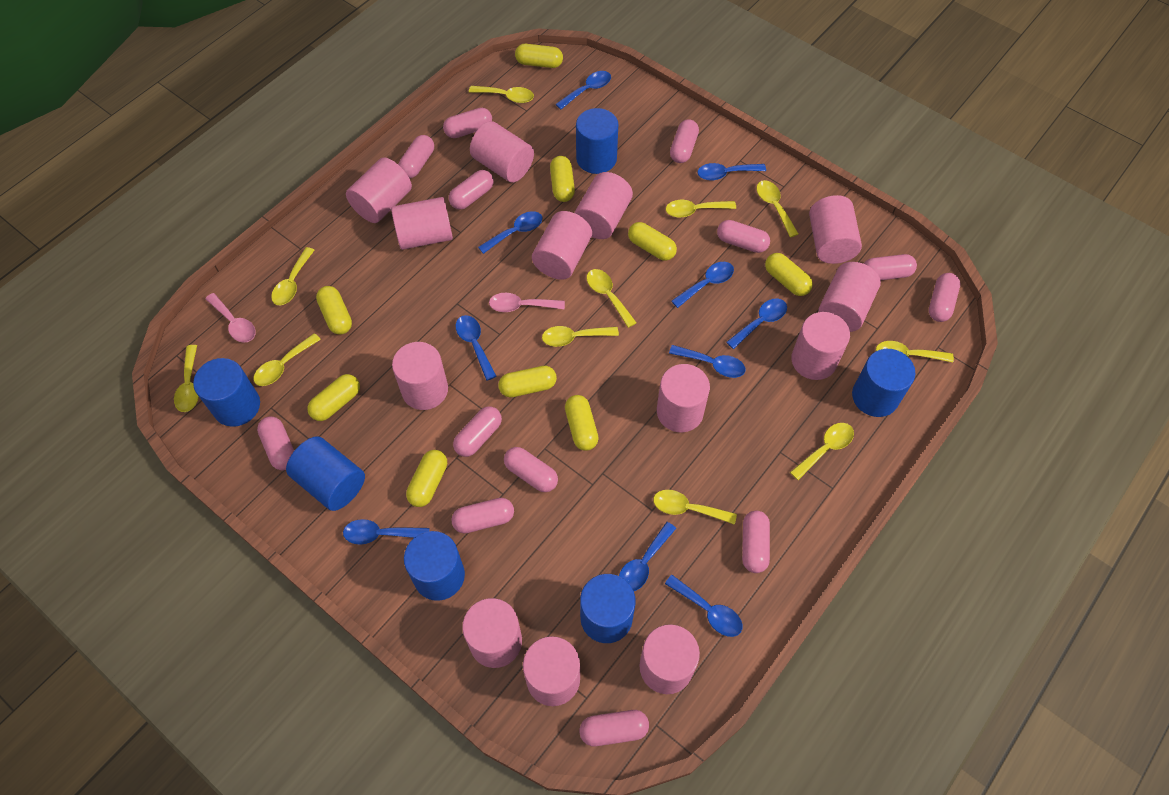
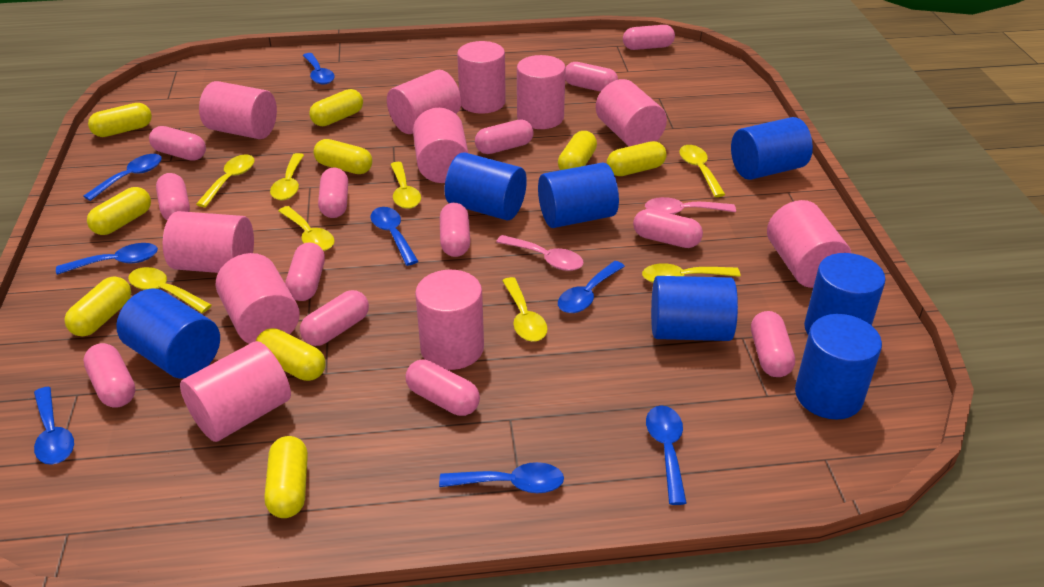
blue cylinder: [193,358,260,427] [286,436,365,511] [404,531,465,601] [576,108,618,174] [580,574,635,643] [852,349,916,417] = 6 -> [116,289,220,379] [444,152,527,221] [538,162,619,228] [651,276,738,341] [731,117,813,180] [795,314,882,420] [804,253,886,335] = 7
blue spoon: [343,519,430,545] [456,315,497,381] [478,211,542,254] [556,71,611,109] [619,522,676,591] [665,575,742,637] [669,345,746,378] [671,262,734,308] [698,163,766,181] [726,298,787,349] = 10 -> [34,387,74,465] [56,243,158,275] [84,154,162,201] [303,53,335,85] [371,207,418,266] [439,462,564,493] [558,261,625,313] [646,406,687,505] = 8
pink cylinder: [346,157,412,223] [391,197,453,250] [392,342,448,410] [462,598,522,668] [470,121,534,183] [523,636,580,706] [532,211,592,280] [574,172,633,239] [640,624,700,694] [657,364,710,433] [791,312,850,380] [809,195,862,264] [819,262,881,332] = 13 -> [163,211,254,273] [180,341,291,442] [199,81,277,139] [216,253,300,344] [387,70,461,134] [413,108,468,183] [415,270,484,370] [457,41,506,114] [517,55,566,129] [596,79,667,146] [767,200,851,288] = 11
yellow spoon: [174,345,199,412] [254,333,321,386] [271,247,315,305] [469,86,534,103] [542,326,619,347] [587,269,637,328] [653,490,737,525] [666,200,736,218] [756,180,798,237] [790,423,854,480] [876,341,954,362] = 11 -> [128,267,212,313] [196,154,254,207] [270,153,304,200] [278,206,335,251] [390,162,421,209] [502,277,547,342] [642,263,741,283] [679,145,726,197] = 8

